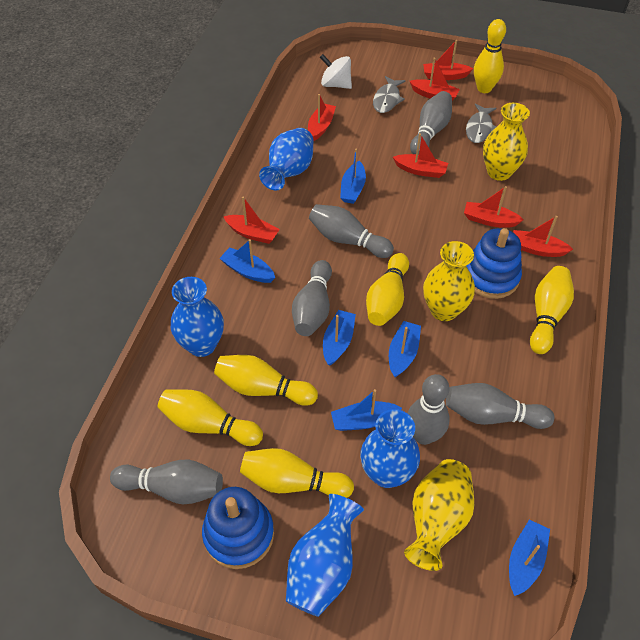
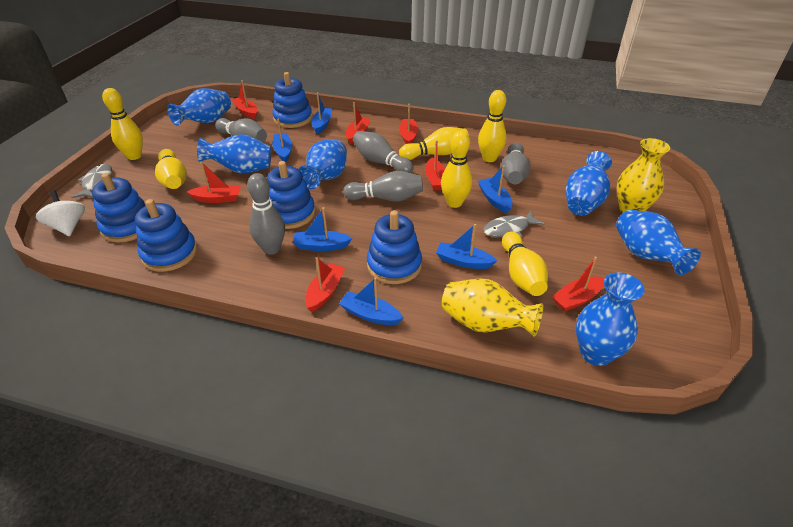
blue stacking toy: [202,487,274,569] [467,228,522,299] = 2 -> [92,173,146,243] [135,199,197,272] [267,161,315,229] [272,72,312,128] [367,210,422,284] = 5
blue vase: [171,277,224,357] [259,128,314,190] [286,494,364,617] [360,409,420,488] = 4 -> [167,88,231,126] [197,134,271,174] [299,140,347,189] [566,151,612,216] [576,273,645,366] [616,210,701,275] = 6
grey bowling pin: [110,460,223,505] [292,260,332,336] [309,204,394,258] [407,374,450,445] [410,91,452,155] [446,383,554,429] = 6 -> [215,118,267,142] [247,173,285,255] [343,171,423,202] [353,131,414,173] [500,143,530,184] = 5
yellow vase: [404,459,474,571] [423,241,475,321] [483,103,530,181] = 3 -> [442,279,543,337] [617,138,670,213] = 2

